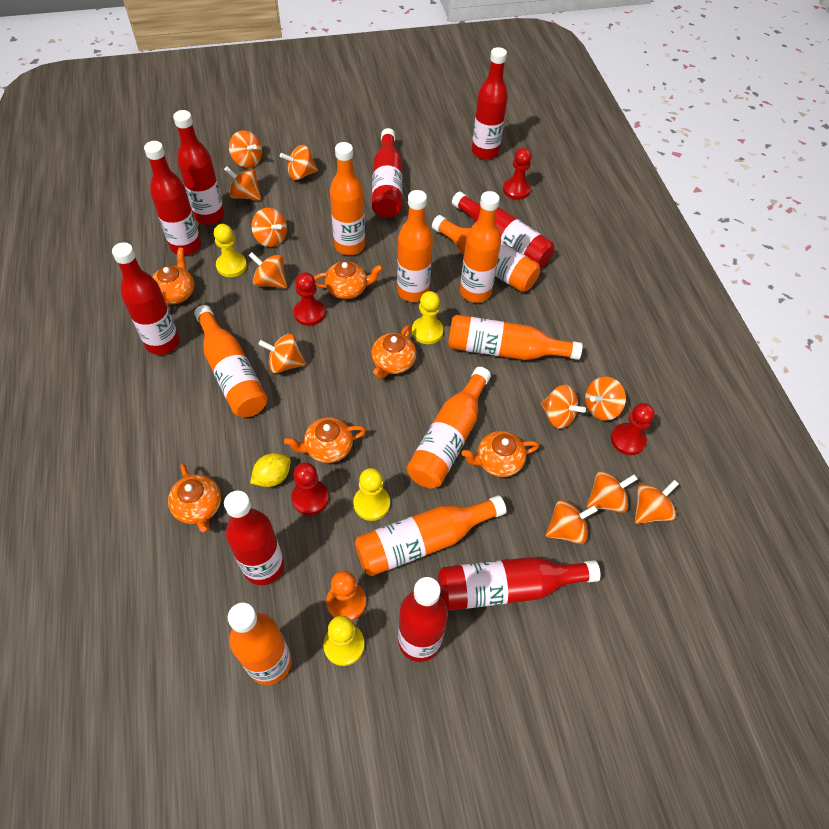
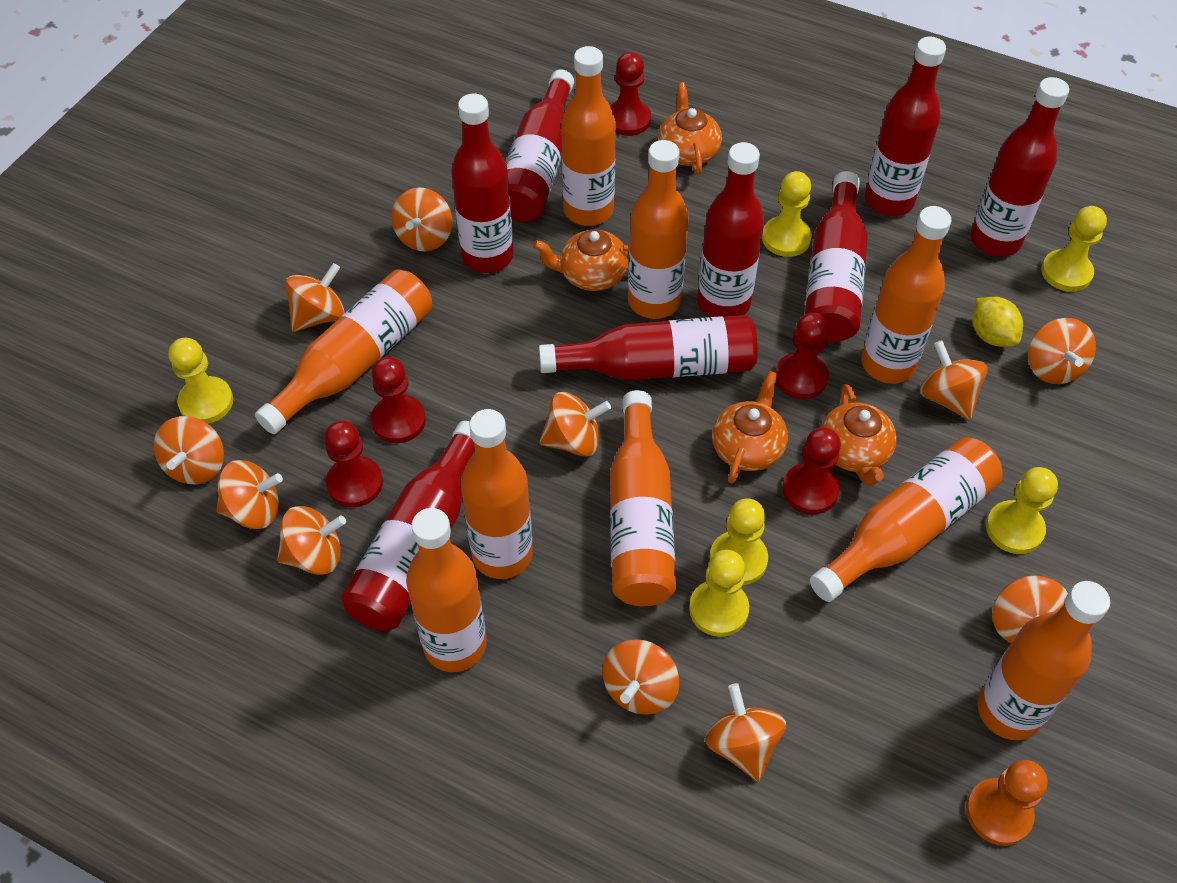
orange teapot: [152,247,194,306] [168,464,221,532] [284,417,366,463] [314,261,383,299] [371,325,416,379] [461,431,539,477] = 6 -> [533,229,629,291] [658,82,722,175] [712,371,788,483] [821,384,897,485] = 4
red bottle: [112,242,179,355] [144,141,201,255] [173,110,225,225] [224,491,284,585] [372,128,403,218] [398,577,448,662] [438,557,600,610] [452,192,554,269] [472,47,508,160] = 9 -> [341,421,475,631] [451,93,514,273] [506,69,574,222] [539,315,758,380] [698,142,764,317] [805,171,868,342] [865,36,946,216] [971,77,1069,257] = 8
red pawn: [291,462,329,515] [294,272,325,326] [503,148,531,200] [611,403,655,455] = 4 -> [324,420,383,507] [371,357,426,443] [610,52,651,136] [775,313,829,399] [783,427,841,514] = 5
yellow pawn: [214,224,247,277] [323,616,365,666] [353,468,390,521] [412,291,444,344] = 4 -> [169,338,233,424] [689,550,749,637] [710,498,768,585] [762,171,812,257] [986,467,1058,554] [1041,206,1107,292] = 6

